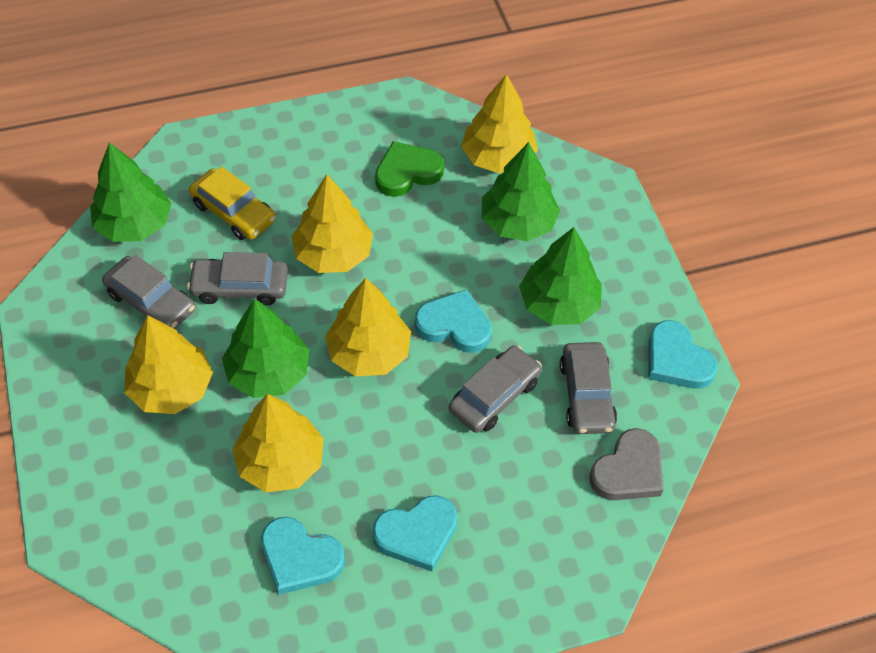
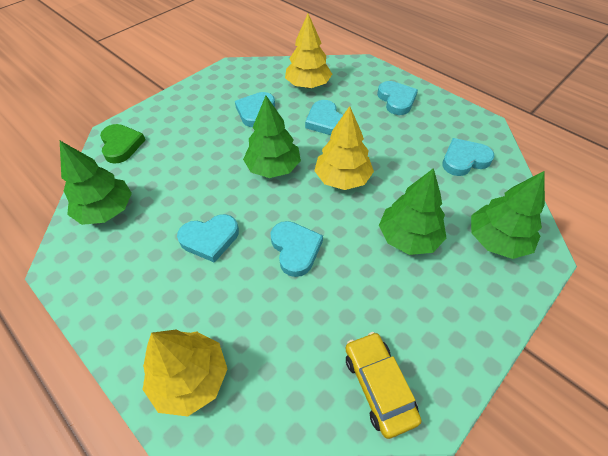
grey car: [102,255,195,329] [187,252,288,305] [449,346,542,433] [560,342,617,434] = 4 -> none = 0
grey heart: [589,428,663,500] = 1 -> none = 0
turquoise heart: [261,517,345,594] [372,495,458,571] [415,289,492,353] [648,320,718,389] = 4 -> [177,214,239,263] [235,92,275,127] [270,221,323,277] [305,100,343,135] [377,81,418,115] [442,138,494,176] = 6
yellow tree: [124,315,213,414] [232,394,324,492] [291,174,373,273] [325,278,411,376] [461,74,538,173] = 5 -> [142,329,227,416] [285,14,332,88] [314,106,374,190] = 3

